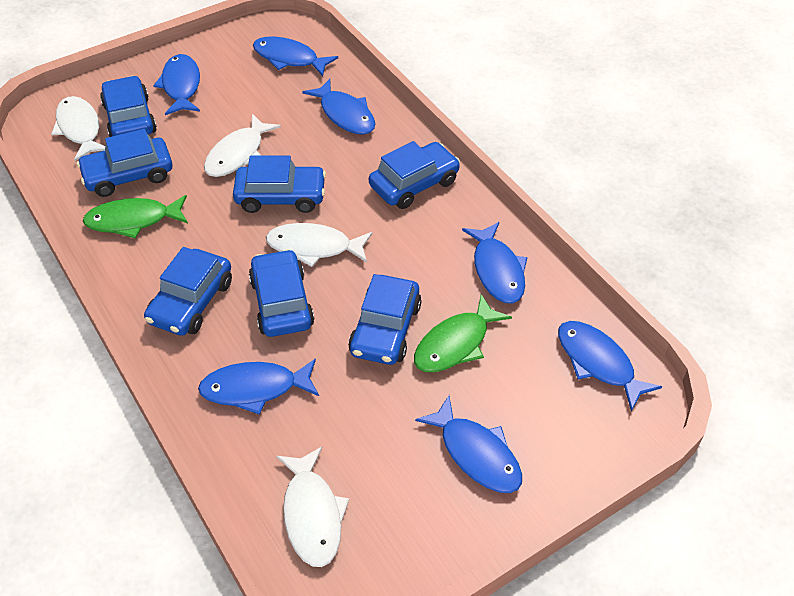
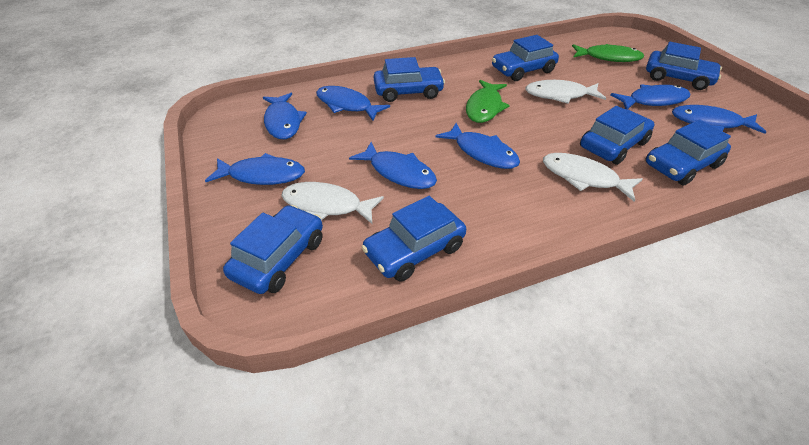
white fish: [51,96,105,161] [204,114,281,177] [266,223,372,267] [276,447,349,567] = 4 -> [281,182,384,224] [525,80,606,104] [543,153,643,202] = 3

